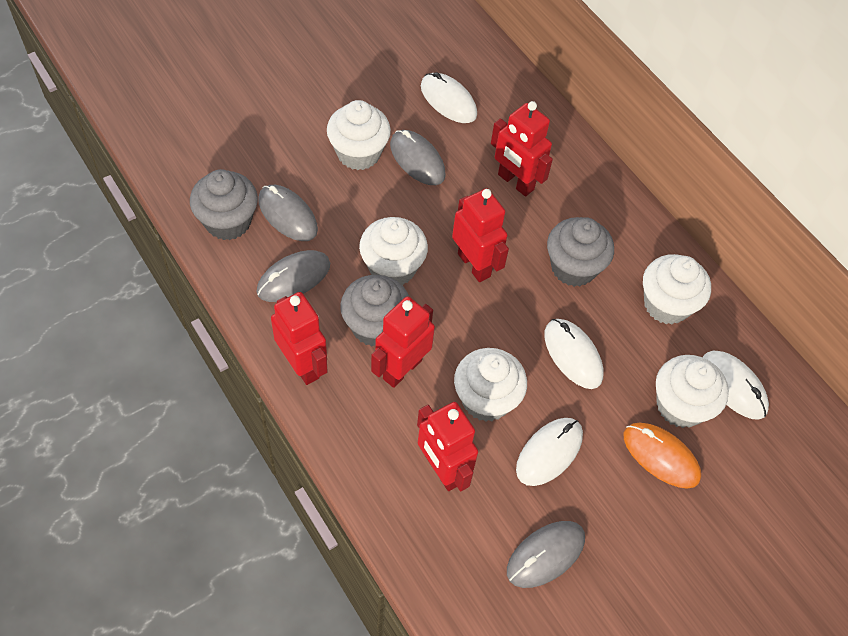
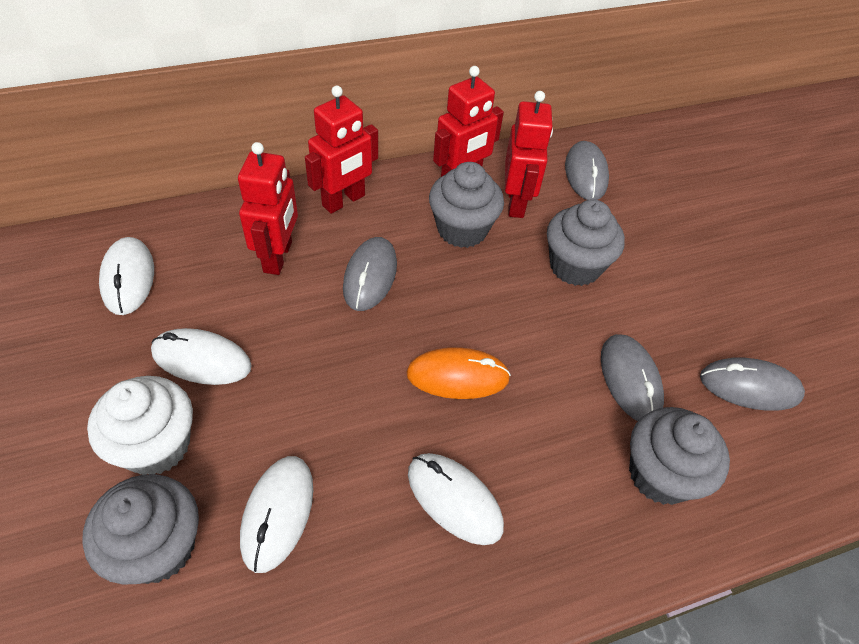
grey cupcake: [190,169,258,240] [340,275,409,347] [547,217,614,287] = 3 -> [82,474,199,584] [429,162,504,248] [547,199,625,286] [629,407,730,505] = 4
red robot: [271,292,328,385] [371,296,435,388] [417,402,478,491] [452,188,509,282] [491,101,553,197] = 5 -> [238,142,298,275] [305,86,378,214] [433,66,504,177] [505,91,553,218] = 4
white cupcake: [327,100,391,170] [359,217,428,285] [454,348,527,422] [643,254,711,324] [656,355,729,428] = 5 -> [87,376,193,475] = 1

